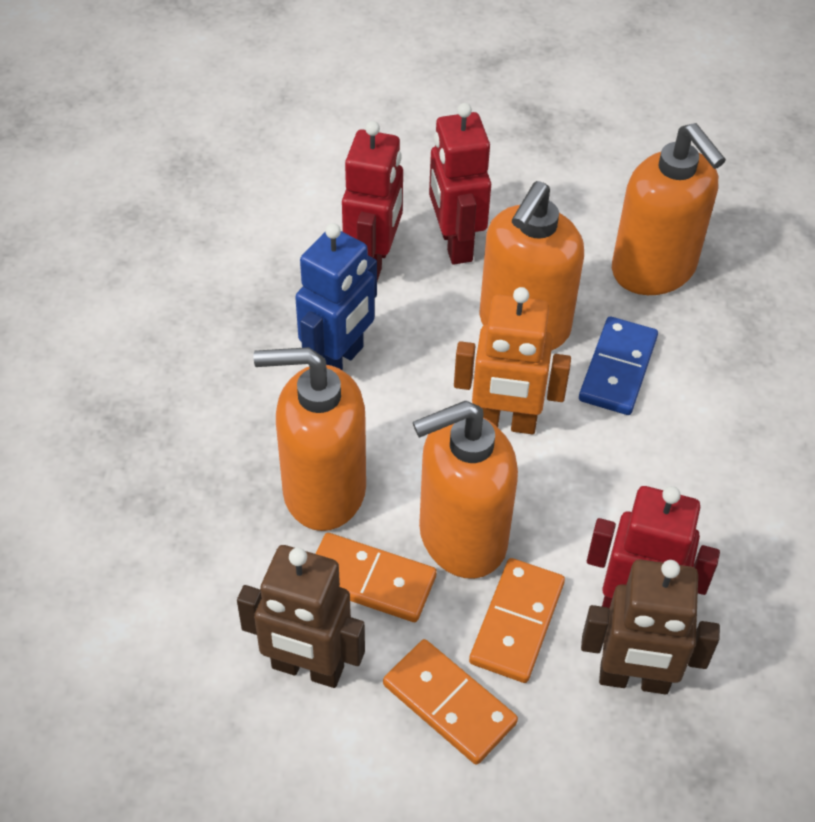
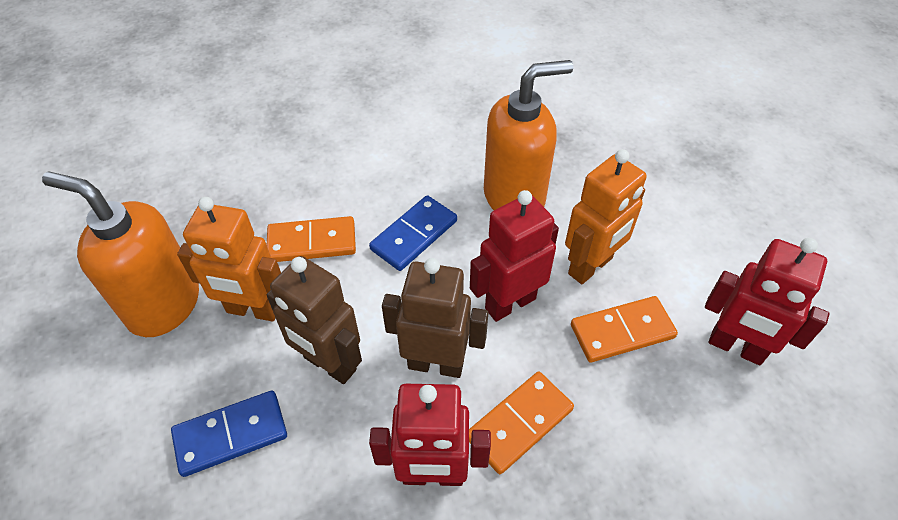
blue domino: [579,317,658,415] = 1 -> [171,391,287,477] [369,195,457,271] = 2
blue robot: [295,223,377,370] = 1 -> none = 0
orange robot: [454,287,571,434] = 1 -> [177,197,281,321] [565,149,647,284] = 2
orange soap dispenser: [254,347,366,531] [413,401,518,579] [479,181,584,351] [612,123,726,295] = 4 -> [42,171,199,337] [484,60,573,210] = 2

